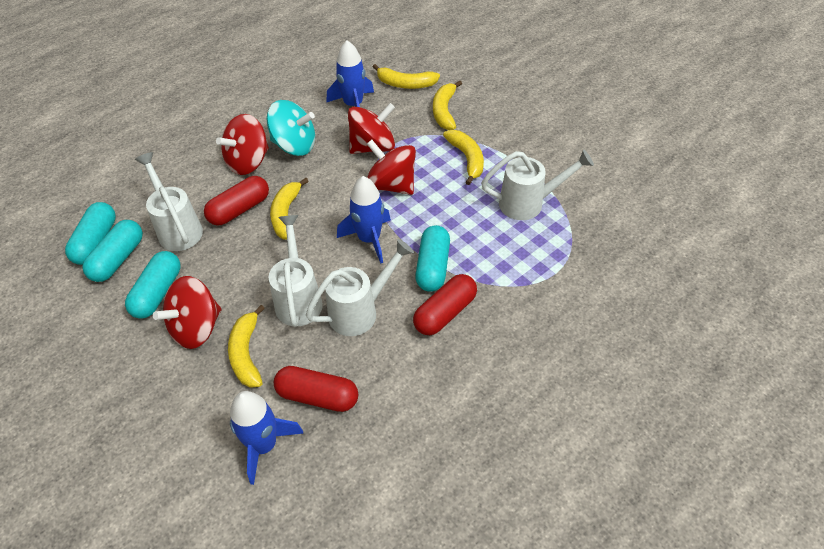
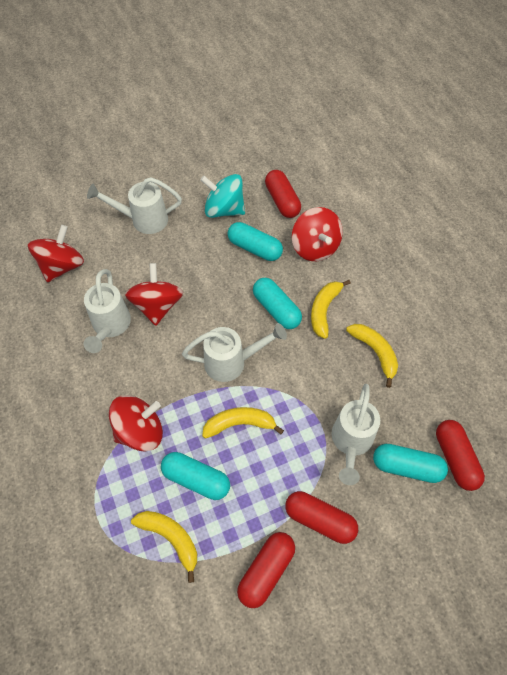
blue rocket: [230,391,303,485] [327,40,374,107] [337,176,391,264] = 3 -> none = 0
red capsule: [204,176,269,226] [274,366,358,412] [413,274,477,335] = 3 -> [237,532,295,608] [265,170,301,218] [285,491,358,544] [436,420,485,491] = 4
yellow banana: [228,305,265,388] [270,178,309,240] [373,64,440,89] [433,81,462,130] [443,130,484,185] = 5 -> [131,511,197,583] [202,407,284,439] [311,280,351,339] [346,324,398,388] = 4

